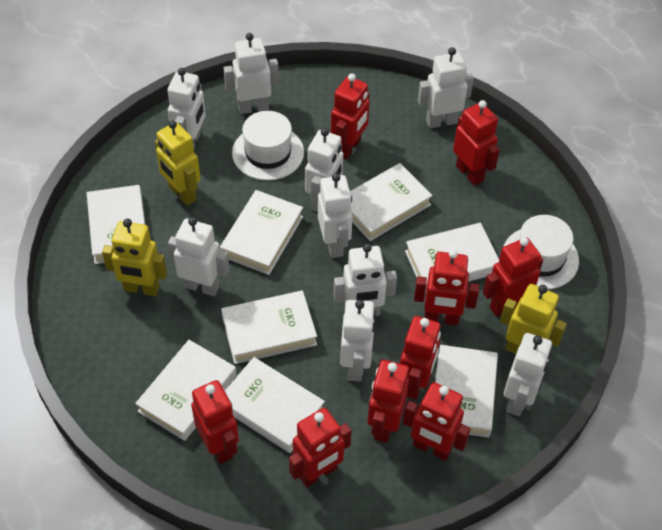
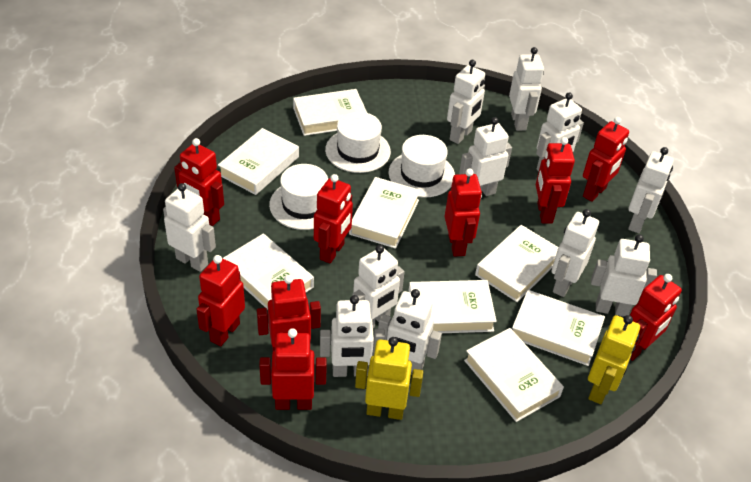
white hat: [232,111,304,180] [503,215,579,289] = 2 -> [269,164,328,230] [325,112,391,173] [389,135,455,198] = 3
white robot: [167,68,206,147] [168,217,230,296] [224,33,279,114] [305,128,343,212] [318,173,353,258] [334,243,397,316] [340,300,376,381] [418,47,474,129] [504,333,552,416] = 9 -> [163,183,216,272] [320,295,385,377] [352,245,405,328] [378,289,442,373] [447,60,485,144] [459,117,512,196] [509,47,544,131] [536,92,584,171] [552,209,599,297] [591,234,657,317] [628,147,674,233] = 11
yellow robot: [102,219,167,296] [155,120,201,206] [500,284,567,354] = 3 -> [355,337,423,420] [588,315,640,404] = 2

